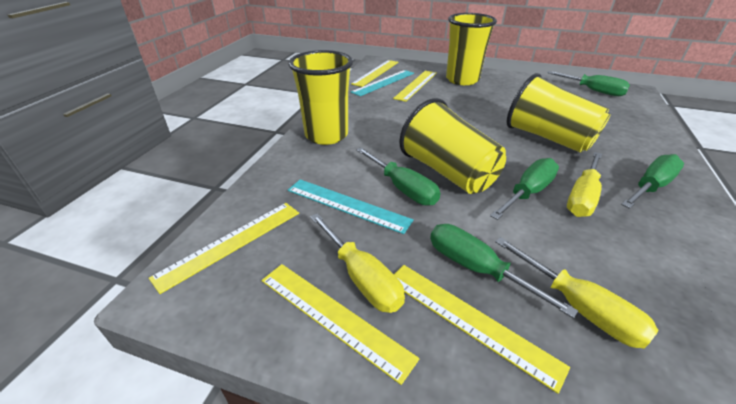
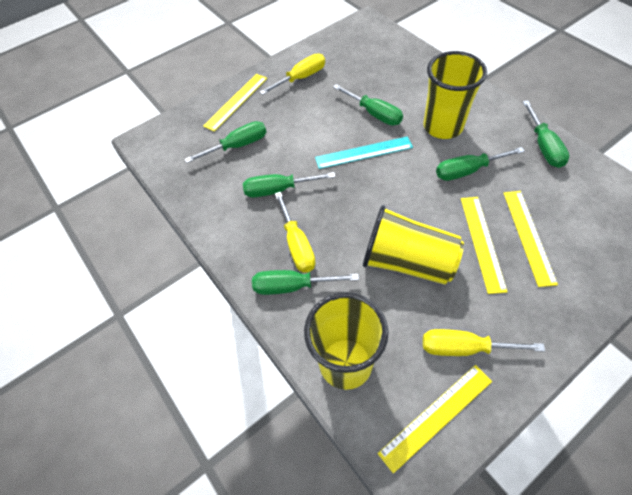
green screwdriver: [356,147,440,206] [430,224,578,319] [490,158,559,220] [547,71,630,96] [621,154,684,209] = 5 -> [185,121,266,163] [243,172,335,198] [252,270,359,295] [333,84,403,125] [436,147,525,181] [523,101,570,168] = 6
turquoise ruler: [288,179,414,234] [351,70,414,96] = 2 -> [315,136,413,169] = 1
yellow cup: [288,50,353,145] [399,98,506,194] [446,13,497,85] [506,73,611,153] = 4 -> [304,292,388,390] [363,205,464,284] [424,51,487,139] = 3
yellow ruler: [149,203,299,294] [262,264,419,385] [351,60,398,87] [393,71,437,102] [394,265,570,394] = 5 -> [203,74,267,132] [378,365,492,474] [461,197,508,294] [504,191,558,287] = 4

